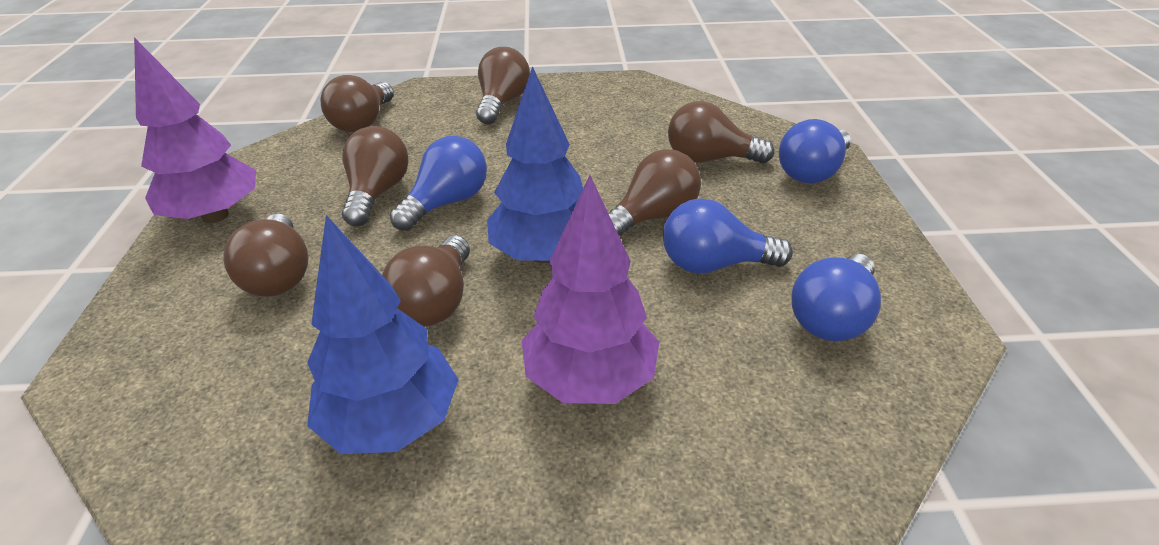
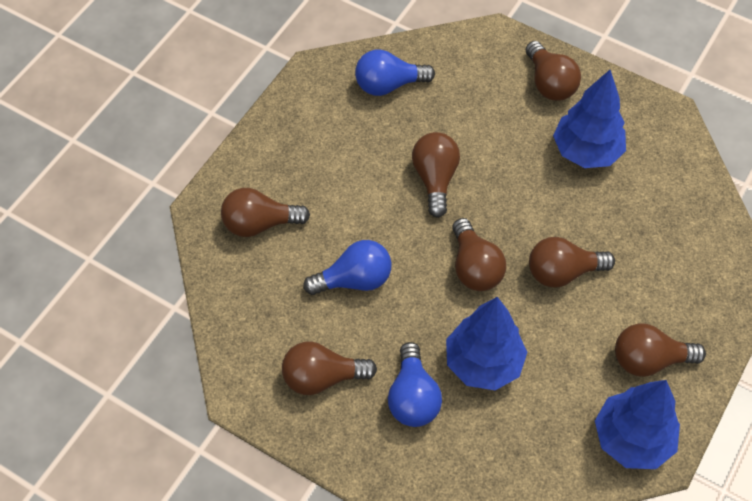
blue light bulb: [390,136,487,231] [663,198,793,273] [779,119,851,183] [791,254,881,341] = 4 -> [303,240,392,295] [355,49,435,96] [388,342,442,427] = 3
blue tree: [307,215,459,454] [487,66,583,263] = 2 -> [446,297,527,390] [553,70,626,168] [595,380,680,469] = 3
purple tree: [134,37,256,223] [522,175,659,404] = 2 -> none = 0

